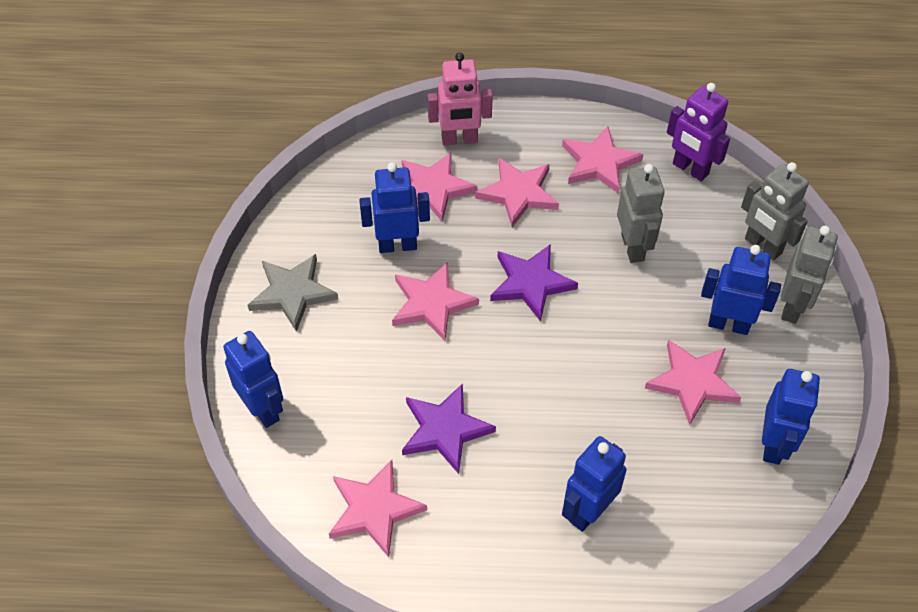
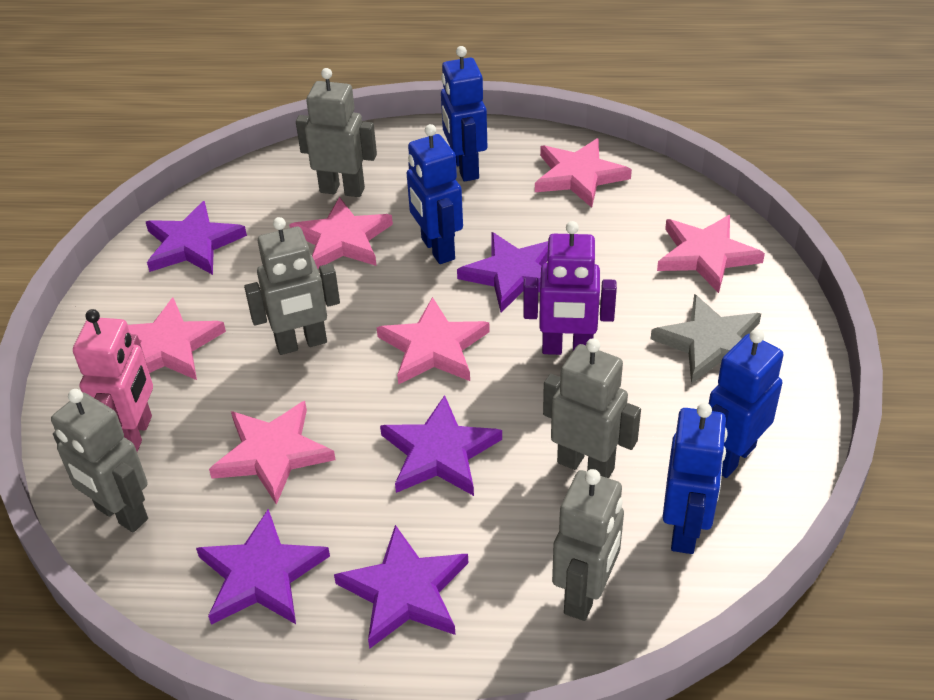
blue robot: [223,331,283,428] [359,162,430,253] [562,436,627,532] [701,245,781,335] [762,369,820,465] = 5 -> [407,124,463,264] [441,46,487,182] [663,403,728,554] [709,329,784,478] = 4
grey robot: [617,164,664,263] [741,162,809,260] [781,226,838,324] = 3 -> [51,389,148,532] [244,217,340,355] [296,68,377,197] [543,338,641,478] [552,469,624,621] = 5
purple star: [402,383,496,474] [490,244,578,322] = 2 -> [146,201,247,275] [196,509,330,625] [334,525,468,649] [380,395,502,496] [457,232,548,313] = 5

